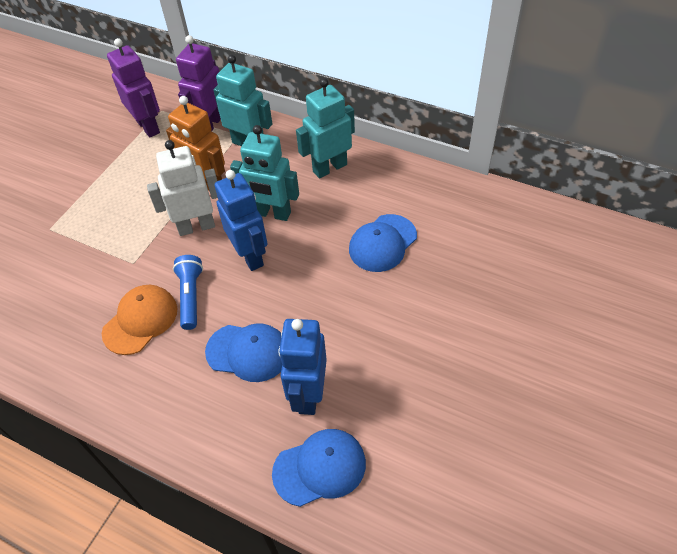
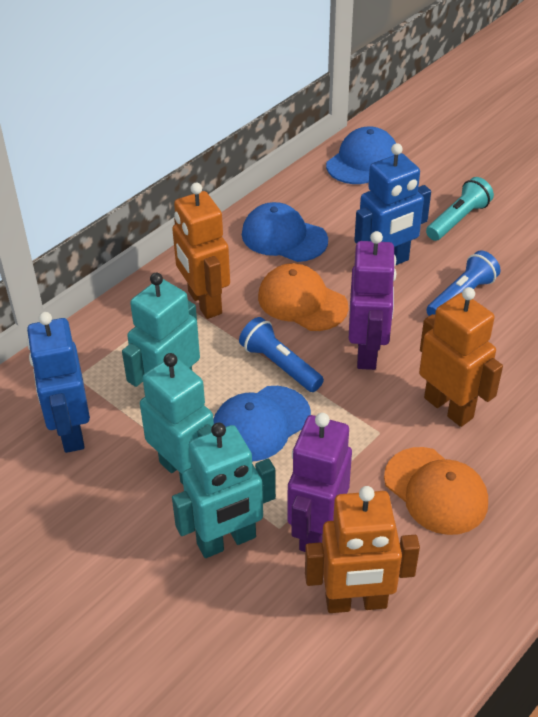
blue flashlight: [173,255,203,330] = 1 -> [239,317,324,392] [426,251,500,316] = 2
orange cap: [102,285,177,355] = 1 -> [258,263,348,331] [384,447,488,535] = 2
orange robot: [166,96,225,191] = 1 -> [172,183,230,319] [305,486,420,613] [419,287,503,427] = 3
turquoise flashlight: none = 0 -> [426,177,494,241] = 1
white robot: [147,140,218,236] = 1 -> none = 0

